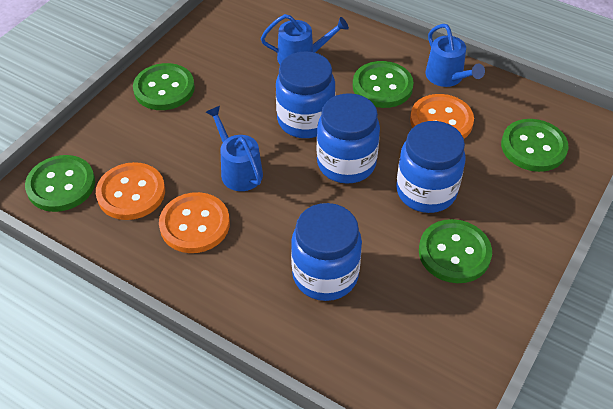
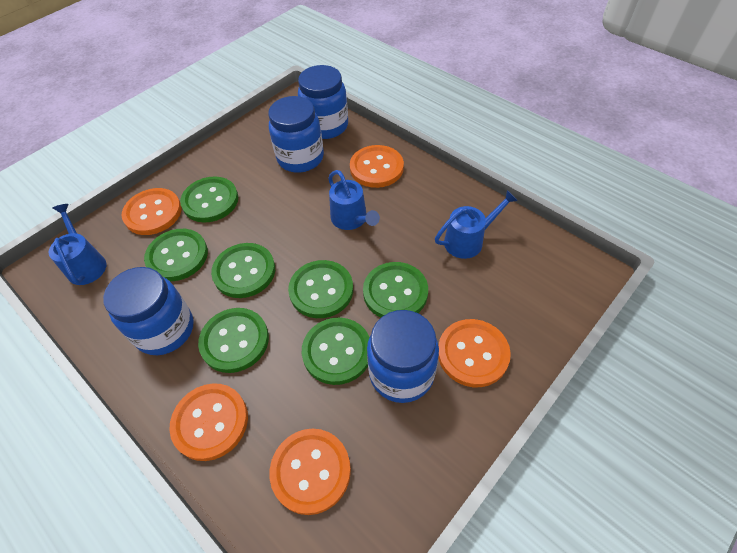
green button: [25,155,95,212] [133,63,195,110] [353,61,414,108] [419,219,492,283] [501,119,569,172] = 5 -> [144,229,208,281] [180,176,238,222] [198,308,269,373] [211,243,275,298] [288,260,353,318] [302,317,370,385] [363,262,428,318] = 7
orange button: [96,162,165,220] [159,192,230,253] [410,94,474,139] = 3 -> [122,188,182,235] [169,383,248,461] [270,428,351,515] [350,145,404,188] [438,319,511,387] = 5

